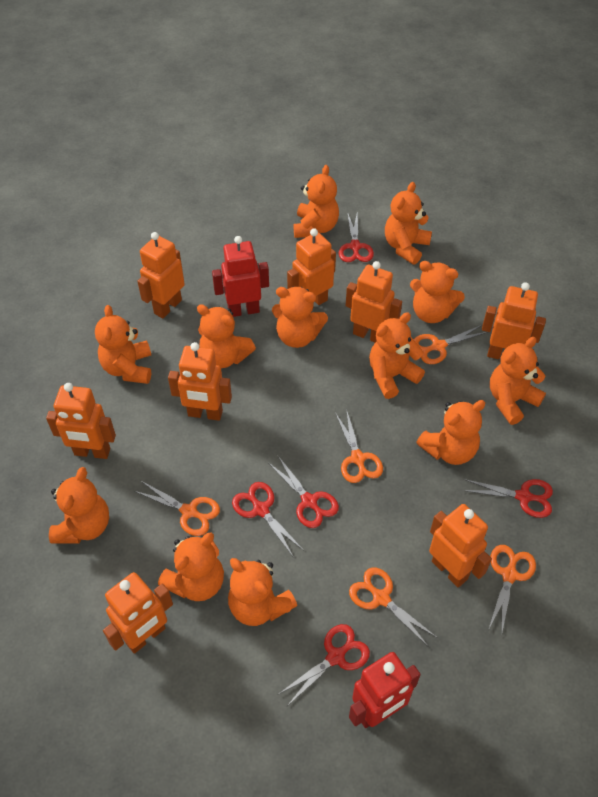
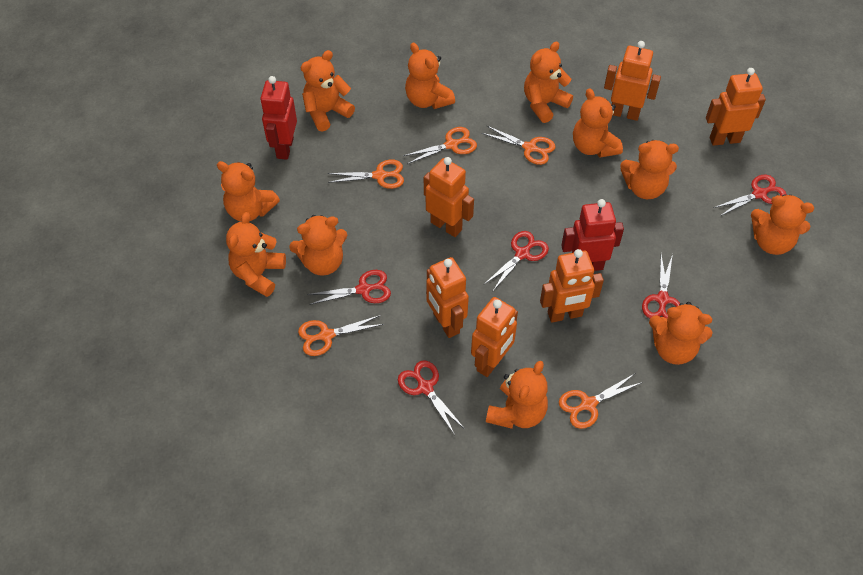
orange robot: [46,383,116,459] [103,572,173,654] [137,232,185,318] [168,342,232,421] [287,228,336,305] [346,261,402,343] [429,504,492,587] [482,282,546,359] = 8 -> [424,157,474,237] [426,257,469,338] [471,297,518,377] [540,249,604,323] [604,41,661,121] [706,68,766,146] = 6
orange teddy bear: [49,467,109,544] [95,305,151,384] [158,532,224,601] [197,304,256,368] [228,558,297,626] [272,287,328,348] [294,165,339,238] [369,312,425,399] [385,182,432,265] [410,261,465,323] [416,400,485,465] [490,337,546,425] = 12 -> [217,161,280,221] [226,212,286,297] [289,215,347,276] [301,50,355,132] [405,43,455,109] [486,361,548,429] [524,42,573,123] [573,88,623,157] [620,140,679,199] [649,302,713,365] [751,194,814,255] = 11

